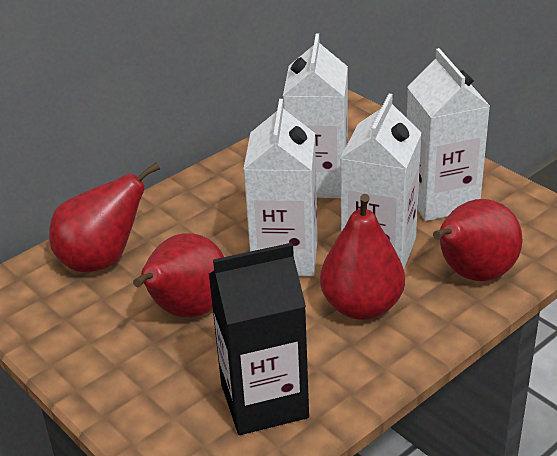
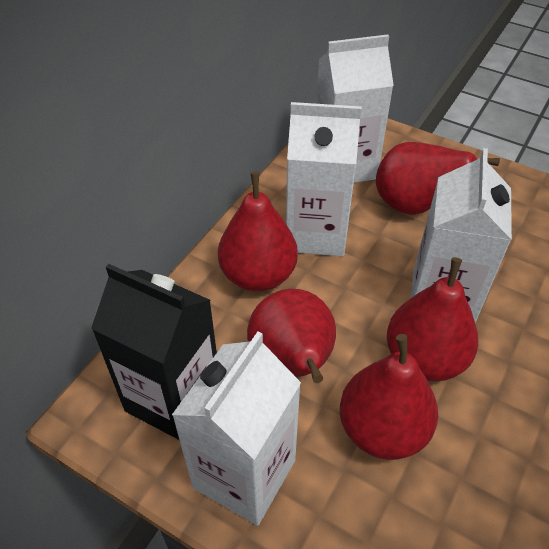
red pear: [49,162,160,272] [133,233,224,317] [320,194,405,320] [433,199,523,281] = 4 -> [218,172,298,291] [247,289,336,383] [340,334,438,460] [376,142,500,215] [387,258,478,381] = 5

